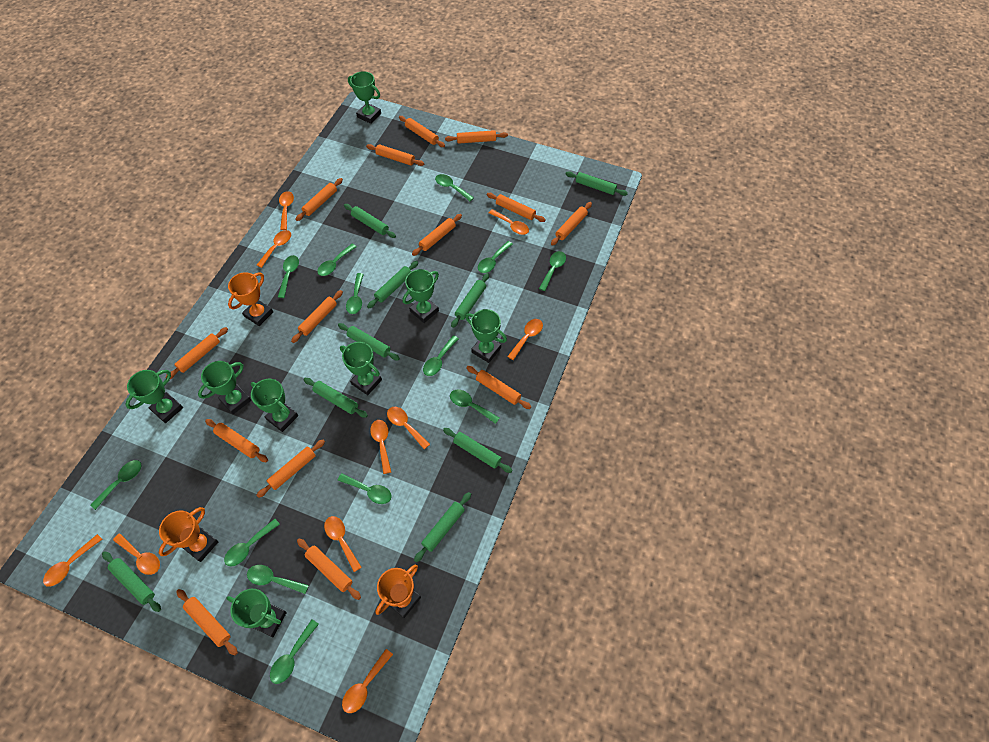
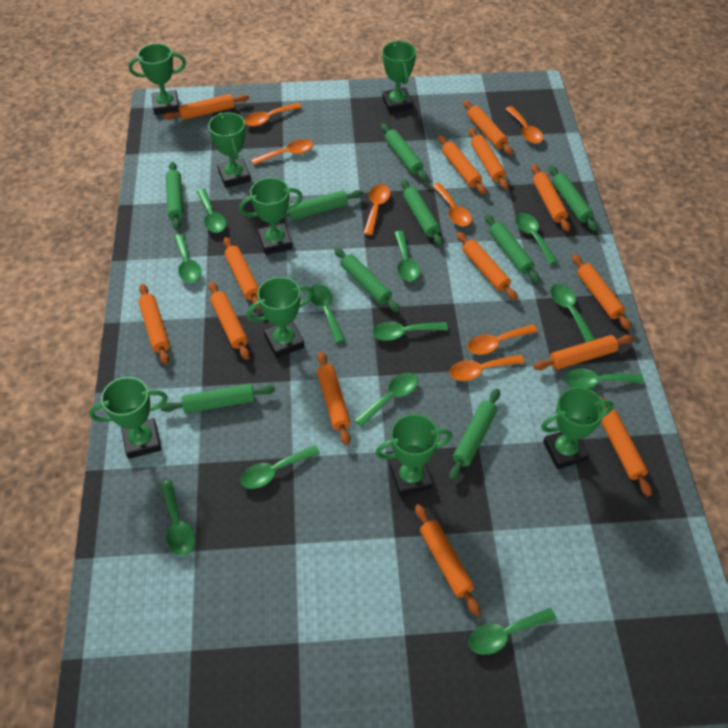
green spoon: [90,460,141,510] [224,519,280,566] [247,565,309,594] [270,620,319,684] [278,255,299,298] [317,244,356,276] [338,473,392,504] [346,273,364,314] [423,335,459,376] [435,174,474,201] [450,390,500,424] [478,241,513,273] [539,251,566,291] = 13 -> [160,480,195,556] [174,234,201,283] [197,189,226,233] [240,445,320,489] [311,284,345,343] [354,373,418,427] [372,322,448,341] [394,231,420,281] [469,608,556,655] [515,213,558,264] [550,284,596,342] [565,369,644,389] = 12
orange spoon: [43,534,102,587] [113,533,160,575] [257,230,291,268] [279,191,294,230] [324,516,362,572] [342,649,393,713] [370,420,391,474] [387,407,430,449] [489,209,529,235] [507,319,543,360] = 10 -> [244,103,302,126] [251,139,313,165] [363,184,390,235] [433,183,472,226] [449,355,525,381] [467,324,538,355] [505,106,544,144] = 7
orange trophy: [159,507,219,562] [228,272,273,326] [375,564,421,618] = 3 -> none = 0

